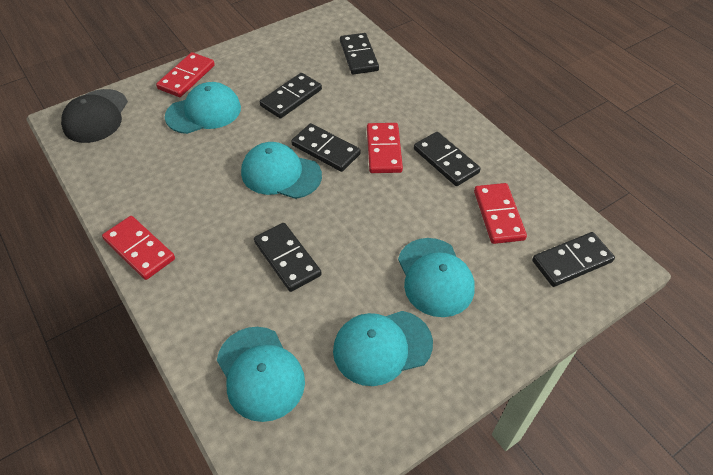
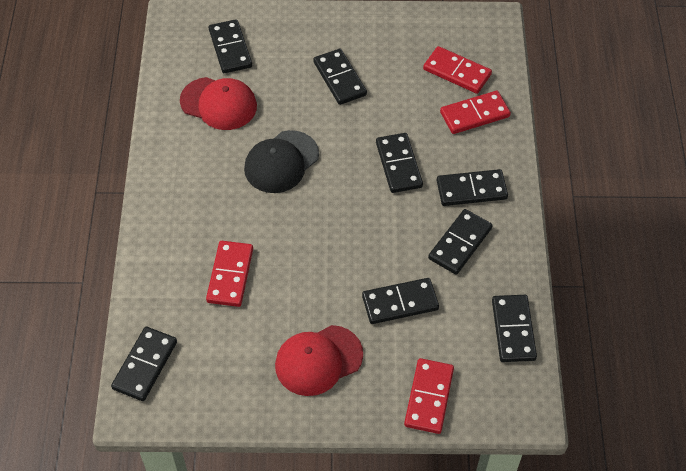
black domino: [254,223,322,292] [260,73,322,119] [291,123,361,172] [340,33,379,75] [414,132,481,186] [532,232,615,287] = 6 -> [111,327,177,401] [209,19,252,73] [313,49,367,105] [362,278,439,324] [376,133,423,193] [428,209,492,275] [437,169,508,206] [492,295,537,362] = 8
red cap: none = 0 -> [180,77,257,130] [275,325,363,396] = 2
turquoise cap: [165,82,241,134] [217,327,305,422] [241,142,322,199] [333,311,433,386] [398,238,475,317] = 5 -> none = 0

